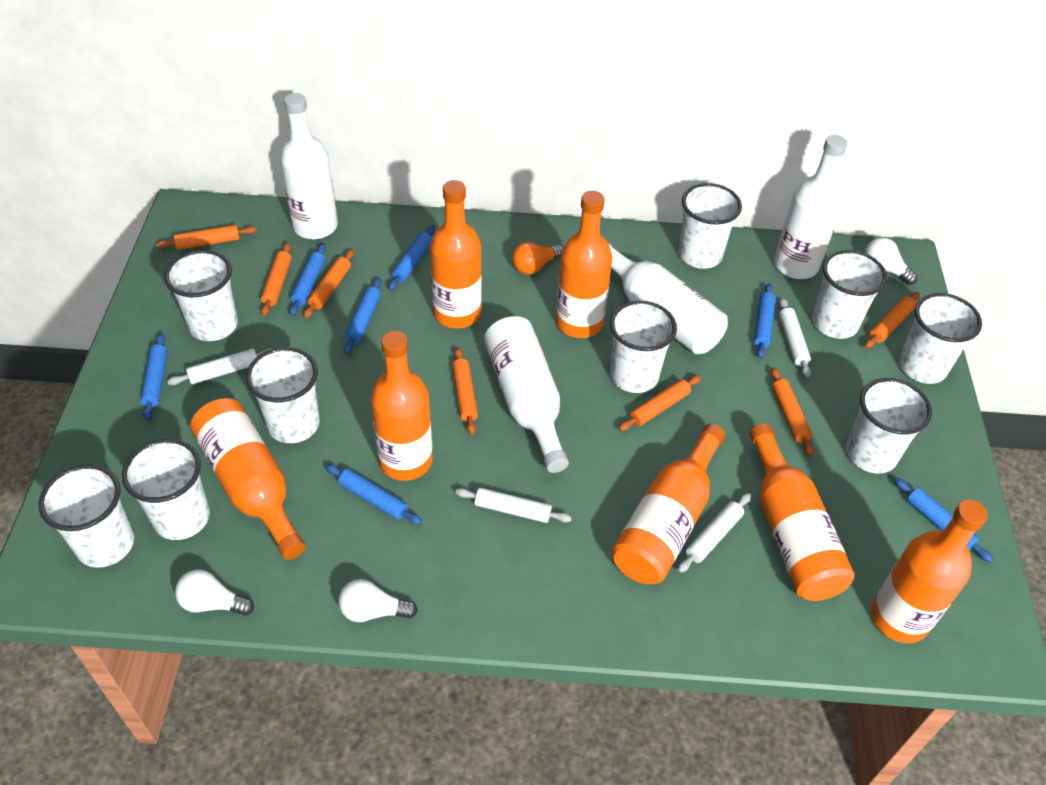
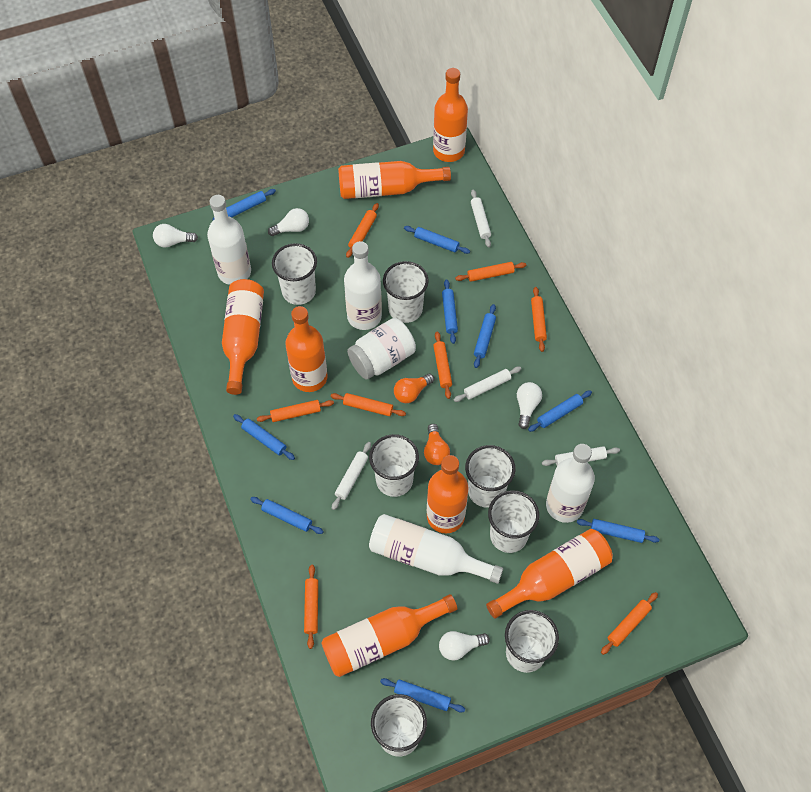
blue rolling pin: [140,333,168,420] [289,243,326,316] [325,464,422,525] [344,278,381,354] [388,225,435,291] [754,283,776,359] [894,478,993,562] = 7 -> [212,189,276,220] [233,414,295,460] [250,497,324,534] [380,678,465,713] [404,226,470,254] [442,279,458,344] [474,304,496,368] [528,390,592,432] [577,519,659,543] = 9
orange light bulb: [512,242,563,275] = 1 -> [394,373,434,403] [424,424,450,465] = 2
orange rolling pin: [156,225,257,250] [261,242,291,316] [304,249,354,318] [452,347,478,435] [619,375,701,431] [771,367,814,456] [865,292,920,348] = 7 -> [257,400,334,422] [304,565,318,649] [331,393,406,416] [346,203,379,258] [433,331,452,399] [455,262,526,282] [531,287,547,352] [601,592,658,655] = 8
white cup: [39,464,134,568] [122,439,210,540] [164,250,238,341] [246,347,320,443] [610,301,677,393] [678,183,742,269] [812,250,887,339] [846,378,932,473] [899,293,982,384] = 9 -> [272,243,317,305] [369,434,419,497] [371,694,427,757] [383,261,429,323] [465,445,515,508] [488,490,539,553] [505,610,559,673] = 7
white jar: none = 0 -> [347,318,416,380] = 1
white light bulb: [175,569,254,615] [338,579,418,622] [865,237,918,285] = 3 -> [153,224,198,248] [268,208,309,236] [439,631,490,661] [517,382,542,429] = 4

